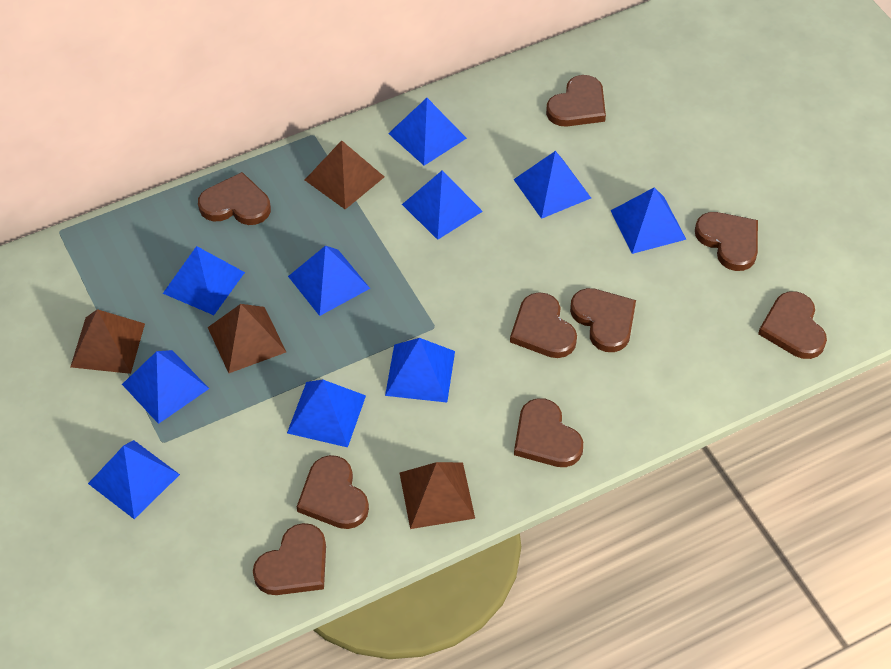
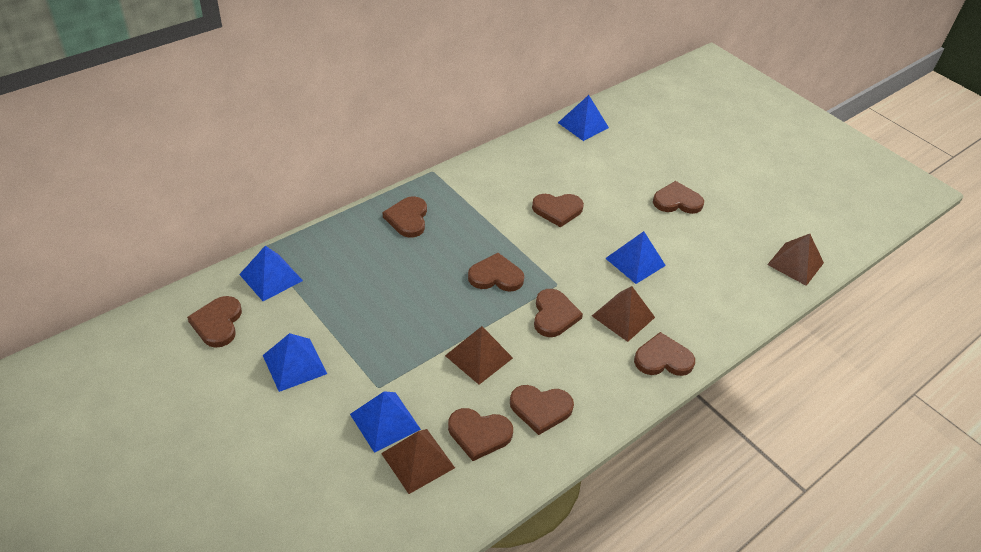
blue pyramid: [88,440,180,519] [122,350,209,424] [163,246,245,315] [287,380,366,447] [288,246,370,316] [385,338,455,403] [388,98,467,166] [402,170,483,240] [513,151,591,219] [610,187,687,254] = 10 -> [239,246,303,301] [263,333,327,392] [350,391,421,453] [558,95,609,141] [605,231,666,284] = 5

